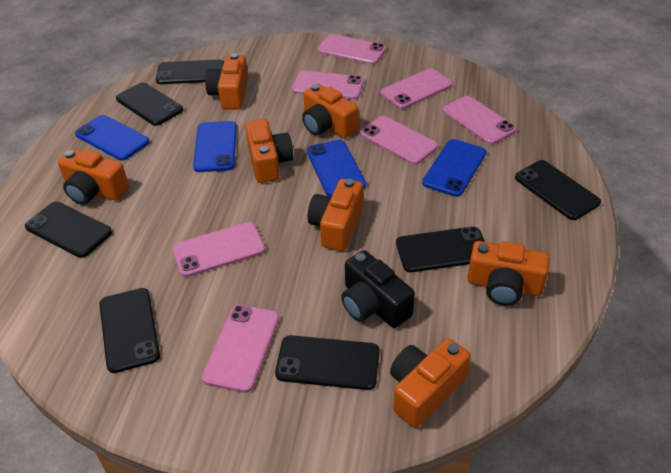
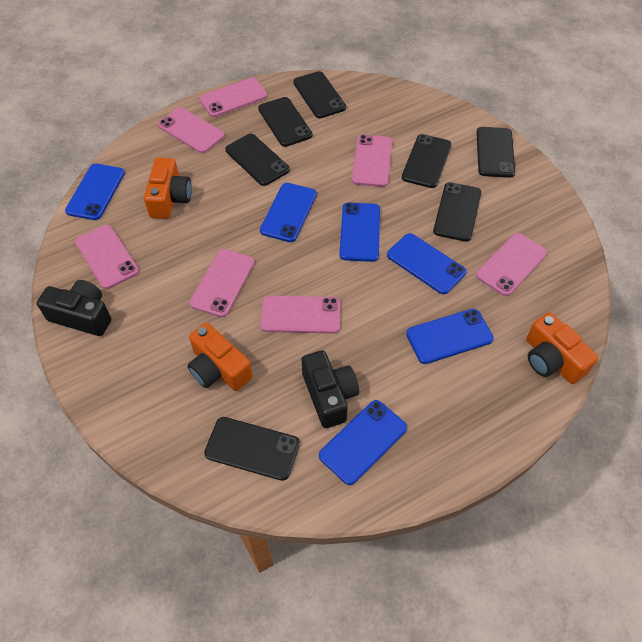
black camera: [341,250,415,328] = 1 -> [37,280,111,336] [302,350,359,428] = 2
blue phone: [75,115,150,161] [193,121,237,172] [307,140,366,197] [422,139,486,197] = 4 -> [65,164,125,220] [260,183,317,242] [319,400,407,485] [340,202,380,262] [387,233,466,294] [406,309,494,364] = 6
orange camera: [58,149,129,205] [205,53,248,109] [245,119,293,183] [302,84,359,139] [308,179,363,251] [390,338,471,428] [467,241,550,306] = 7 -> [144,158,192,219] [187,323,253,391] [526,312,598,384] = 3

